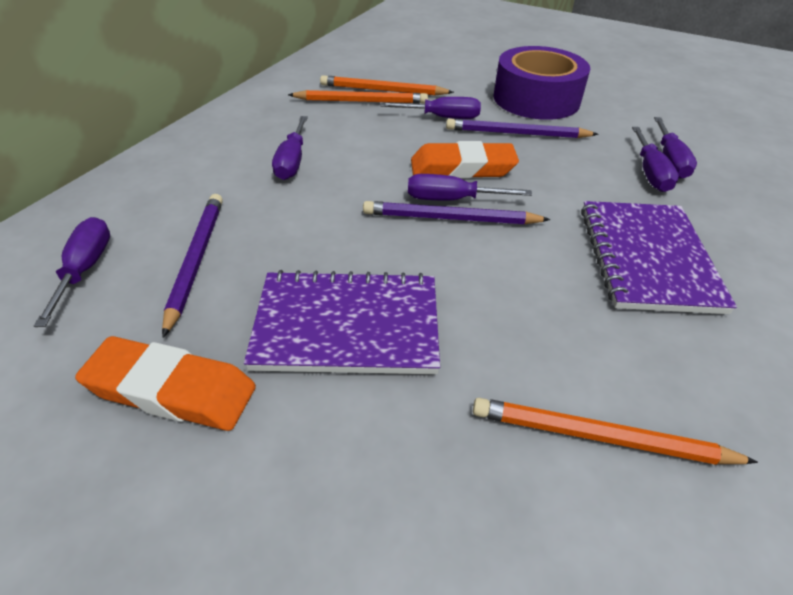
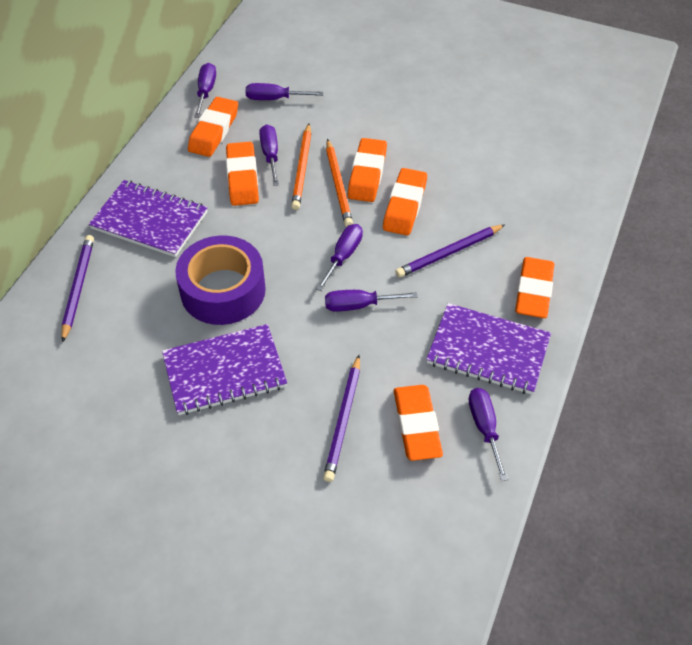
orange eraser: [75,336,256,431] [411,141,519,179] = 2 -> [188,97,238,157] [226,142,259,206] [348,138,387,202] [383,168,427,235] [394,385,443,461] [515,257,555,318] = 6
orange pencil: [288,90,428,104] [320,75,454,96] [473,398,758,465] = 3 -> [291,124,311,210] [326,139,353,227] = 2
purple notebook: [244,270,440,374] [581,201,737,314] = 2 -> [89,180,208,257] [162,324,287,415] [426,303,551,395] = 3

